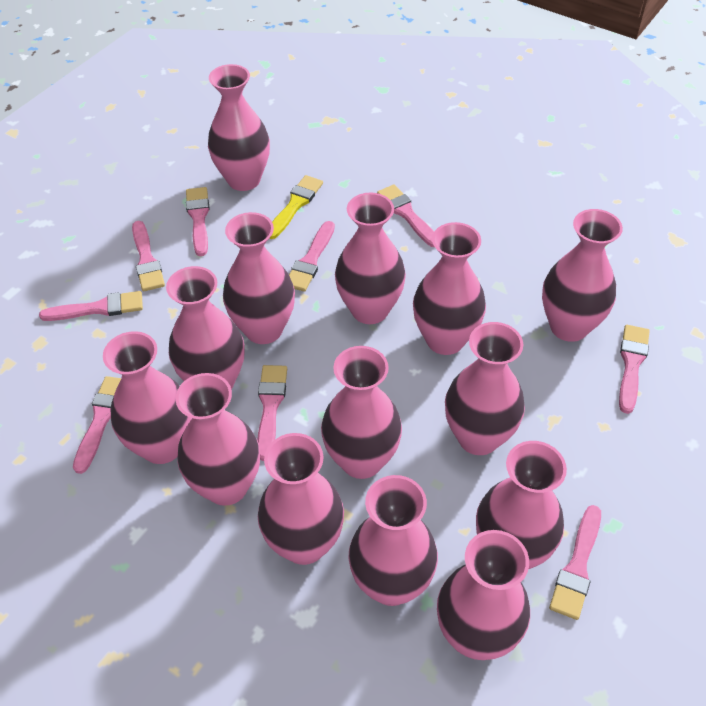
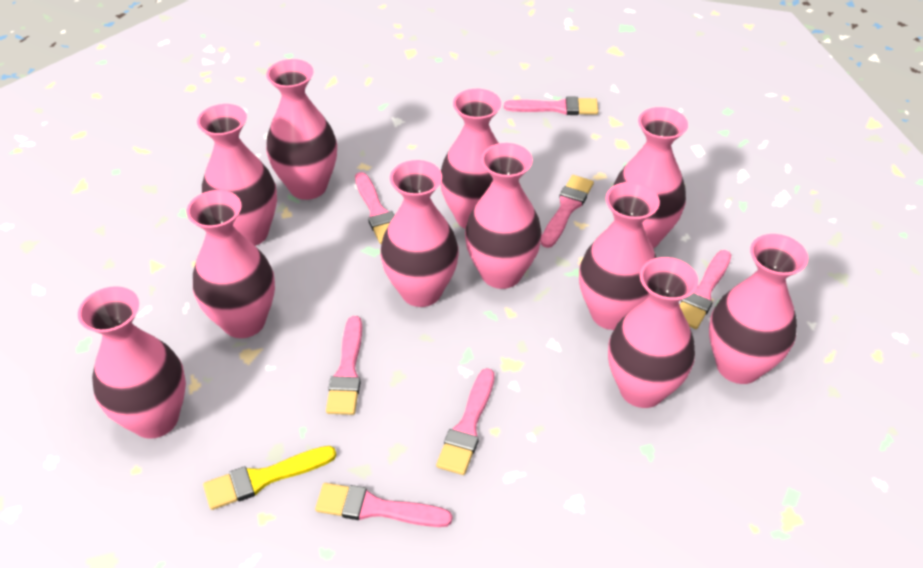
pink brush: [39,291,143,321] [73,376,121,474] [132,221,165,291] [186,187,210,256] [257,365,287,461] [289,221,335,292] [377,184,434,247] [549,505,601,620] [619,325,650,414] = 9 -> [315,483,452,527] [326,316,362,415] [355,172,395,244] [436,368,495,475] [504,96,598,115] [541,175,594,248] [680,250,731,329] = 7
pink vase: [103,331,192,464] [166,266,244,390] [175,373,260,506] [208,64,270,191] [223,212,295,344] [258,433,344,565] [321,346,402,479] [335,192,406,324] [348,475,438,606] [413,222,486,355] [437,530,530,660] [445,322,525,455] [476,441,567,569] [542,209,623,342] = 14 -> [78,286,186,439] [186,190,275,338] [197,104,277,246] [266,59,337,200] [380,160,459,307] [440,89,501,229] [465,143,542,289] [579,182,660,330] [608,257,698,408] [613,107,688,249] [709,234,808,384] = 11

